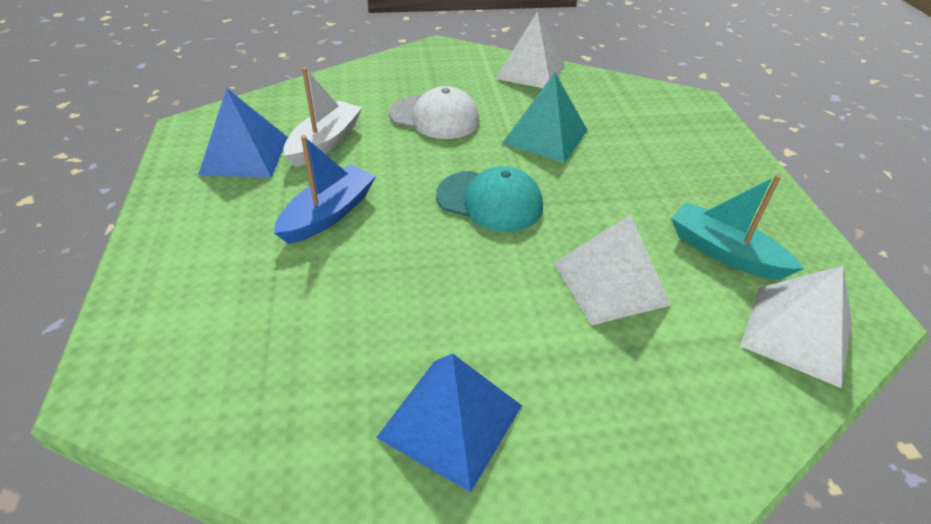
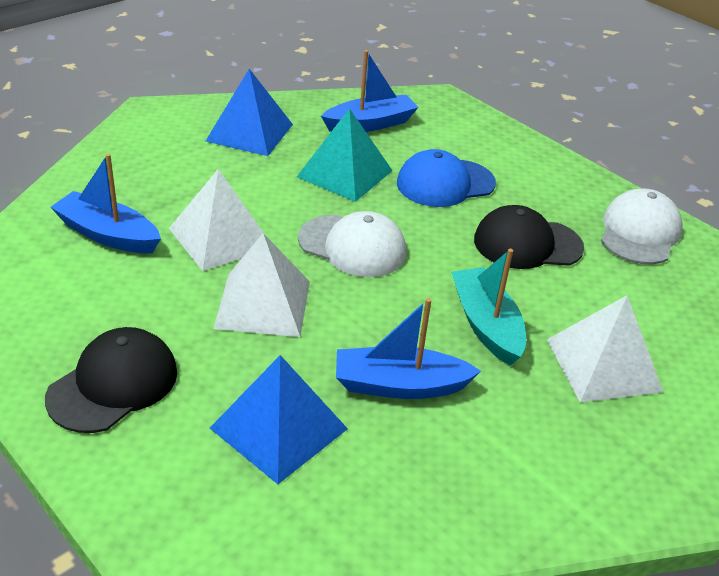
black cap: none = 0 -> [45,327,177,433] [474,205,584,269] = 2
blue boat: [274,135,376,244] = 1 -> [51,154,161,253] [321,50,419,132] [336,298,481,399] = 3
blue cap: none = 0 -> [397,149,496,207] = 1
turquoise cap: [436,166,543,232] = 1 -> none = 0
white boat: [284,67,362,167] = 1 -> none = 0
white cap: [389,86,479,139] = 1 -> [298,211,407,277] [601,188,682,264] = 2

